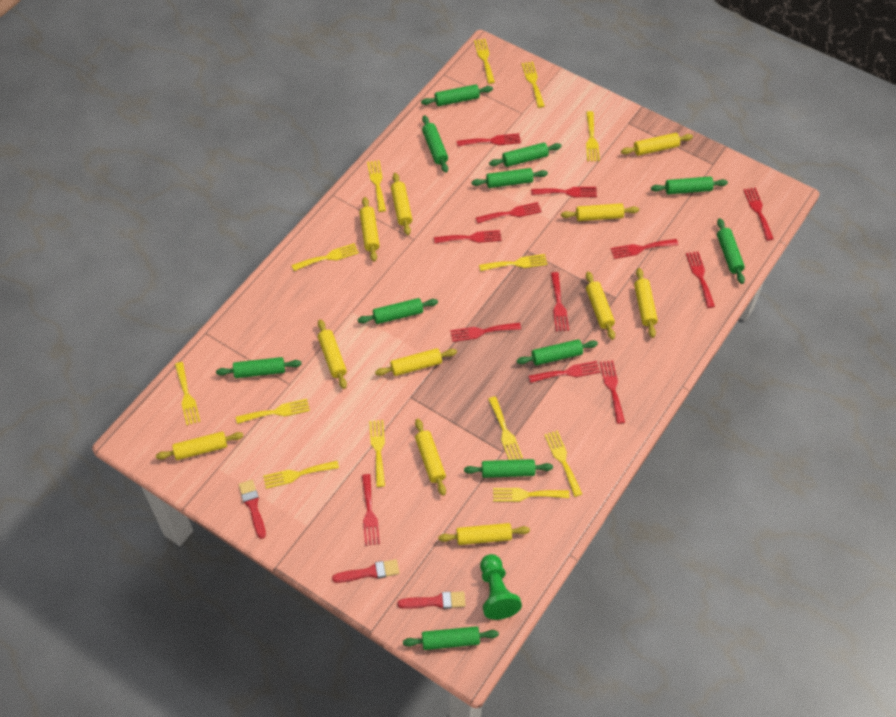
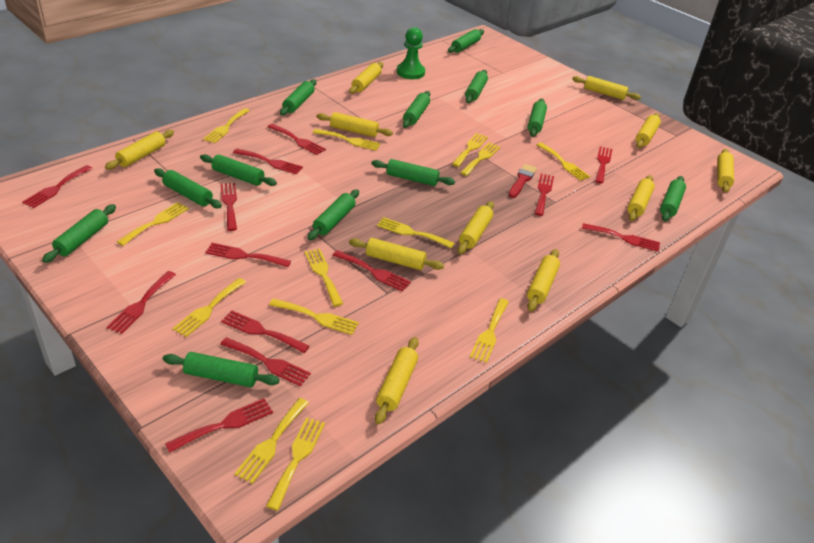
green rolling pin: [216,357,302,378] [358,298,438,324] [403,626,499,650] [421,84,493,106] [422,115,448,173] [464,459,553,478] [472,168,548,188] [489,143,562,167] [516,339,598,365] [651,176,728,195] [717,218,745,284] = 11 -> [42,204,116,263] [154,168,222,208] [163,352,279,387] [200,154,277,186] [280,79,316,115] [308,189,359,240] [372,159,455,186] [402,91,430,128] [448,29,484,53] [465,70,488,103] [528,98,547,137] [660,176,686,222] = 12
red brush: [239,480,266,539] [332,559,399,583] [397,591,466,609] = 3 -> [509,164,537,198] = 1
red fork: [362,474,380,546] [434,230,502,243] [450,323,521,342] [457,133,521,147] [476,202,542,224] [528,361,600,383] [531,187,597,197] [551,272,569,331] [600,360,625,424] [611,239,678,259] [686,251,715,308] [744,187,774,241] = 12 -> [22,165,93,208] [107,271,176,334] [165,398,273,453] [205,243,291,267] [220,183,237,231] [220,337,311,387] [221,310,310,353] [233,149,303,174] [267,124,326,155] [333,250,411,292] [534,174,554,216] [582,223,660,252] [595,146,612,184] = 13

